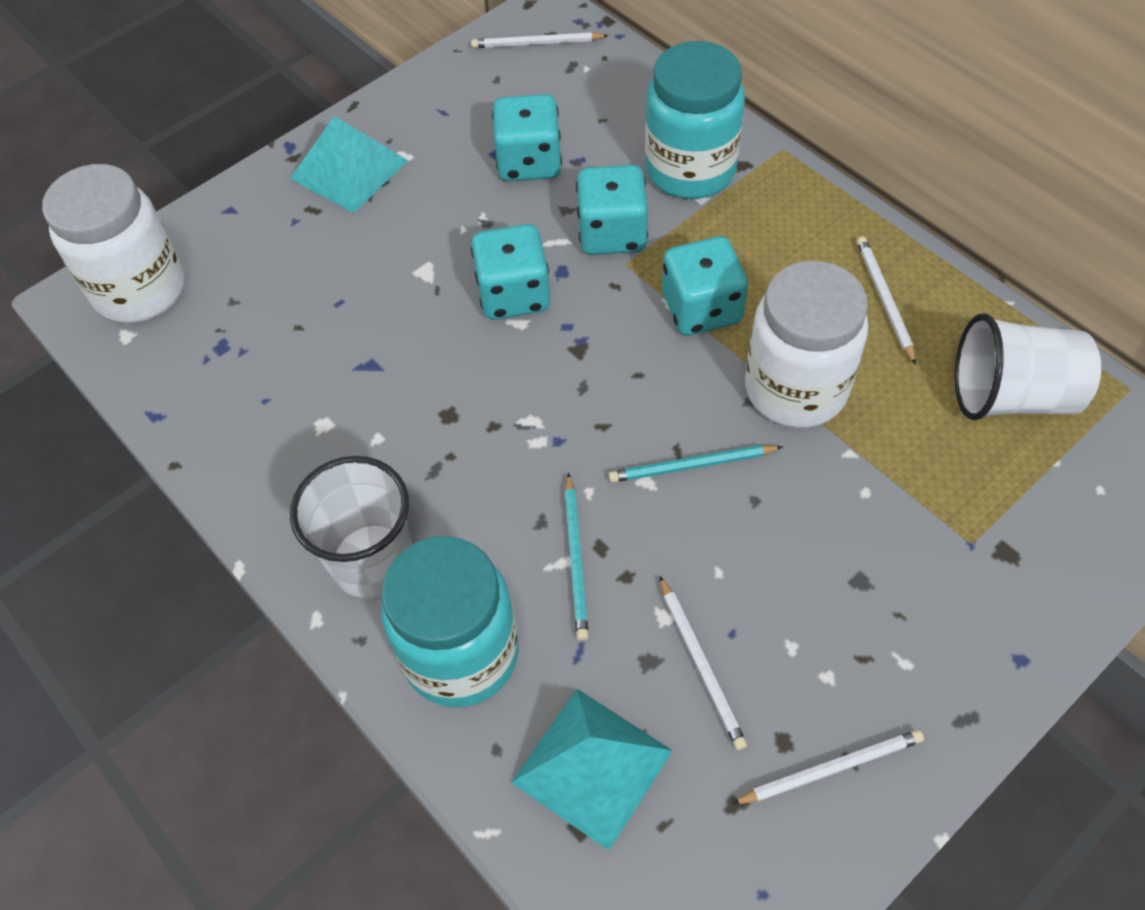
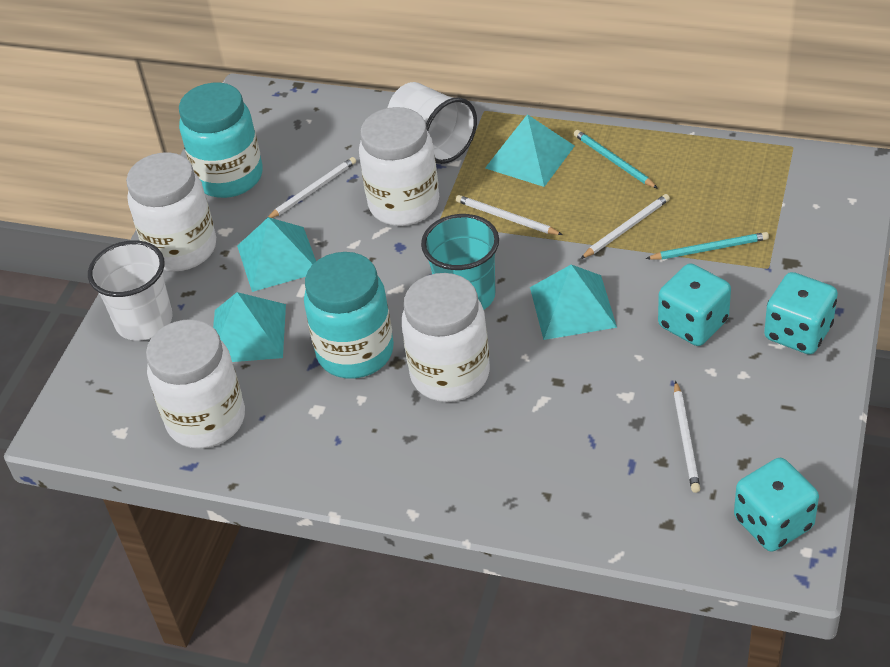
turquoise cup: none = 0 -> [421,214,499,309] = 1
turquoise dice: [471,224,550,320] [492,94,562,181] [576,165,648,255] [662,236,748,336] = 4 -> [658,263,731,346] [734,458,819,552] [764,272,838,354] = 3
turquoise pyramid: [290,116,408,213] [511,689,673,850] = 2 -> [213,292,286,362] [237,217,316,292] [485,114,574,187] [530,265,617,340] = 4
white jar: [42,164,185,323] [745,261,868,428] = 2 -> [126,152,216,271] [146,319,245,449] [359,107,439,226] [402,273,490,402] = 4

